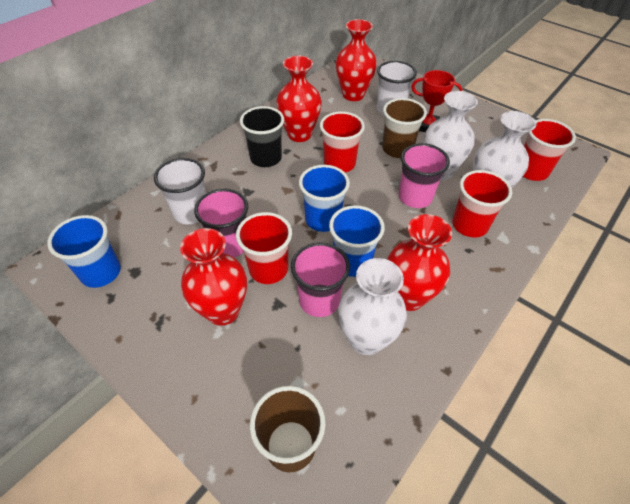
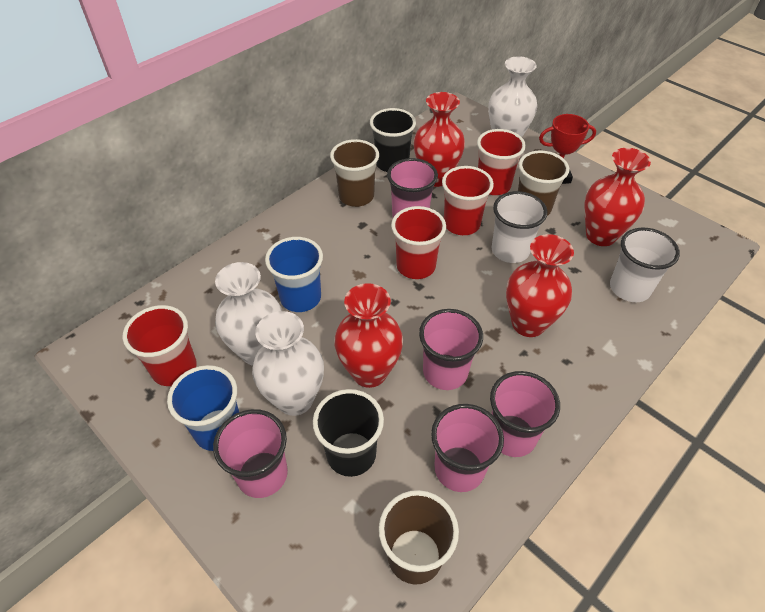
black cup: [240,106,284,167] = 1 -> [313,389,384,477] [370,108,416,172] = 2
blue cup: [47,215,121,288] [299,165,350,232] [329,205,385,277] = 3 -> [167,365,239,451] [265,237,323,312] = 2
brown cup: [250,386,326,472] [382,98,427,158] = 2 -> [330,139,379,207] [379,490,459,584] [518,150,570,216] = 3
pink cup: [194,188,248,257] [291,242,350,317] [399,143,450,208] = 3 -> [213,409,288,498] [387,158,438,218] [419,309,483,390] [431,404,504,492] [490,371,560,457] = 5

